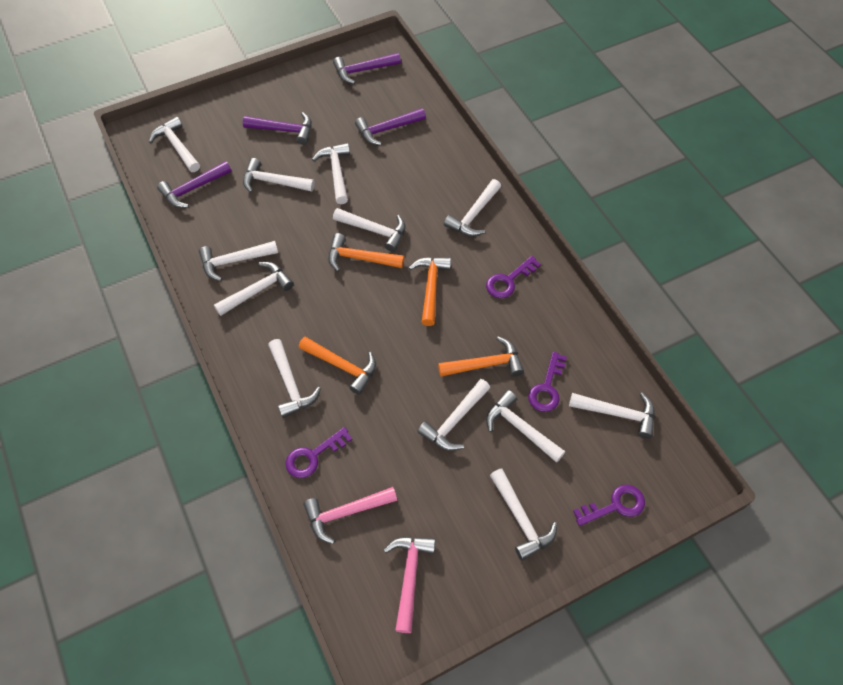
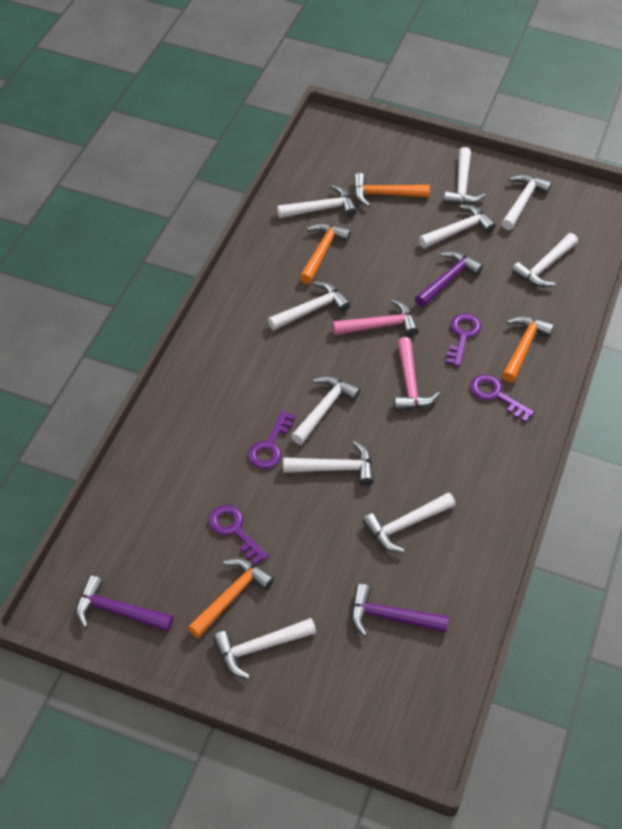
purple hammer: [157,161,232,208] [243,112,312,145] [333,53,401,84] [355,108,426,145] = 4 -> [76,575,173,631] [351,584,449,637] [415,251,483,307] = 3
white hammer: [149,117,200,172] [199,241,278,281] [214,262,294,316] [243,158,315,193] [268,339,321,418] [312,143,350,204] [333,208,406,252] [417,379,490,451] [444,179,501,237] [486,390,565,463] [490,469,557,561] [569,393,655,439] = 12 -> [213,618,316,679] [268,281,351,330] [277,185,357,218] [283,441,374,486] [291,376,361,445] [362,492,455,553] [418,204,496,249] [443,147,486,205] [501,174,552,230] [511,233,578,287] = 10

